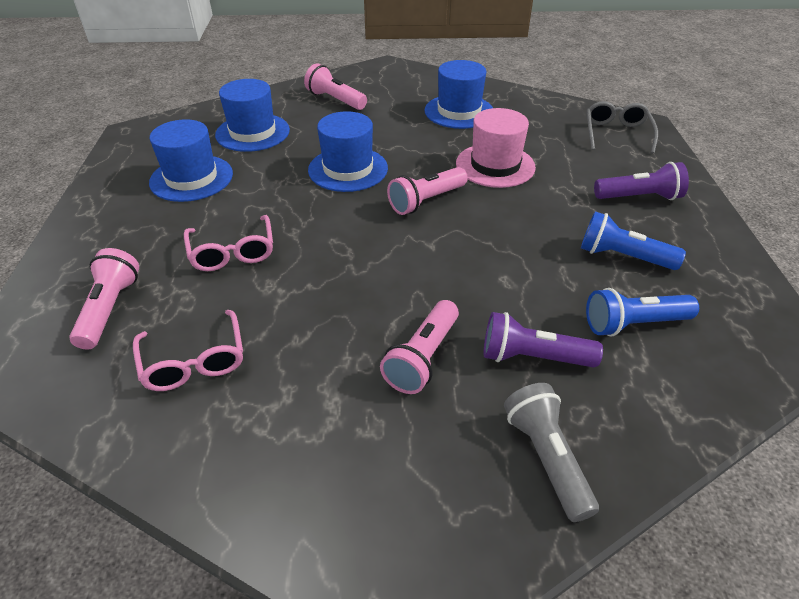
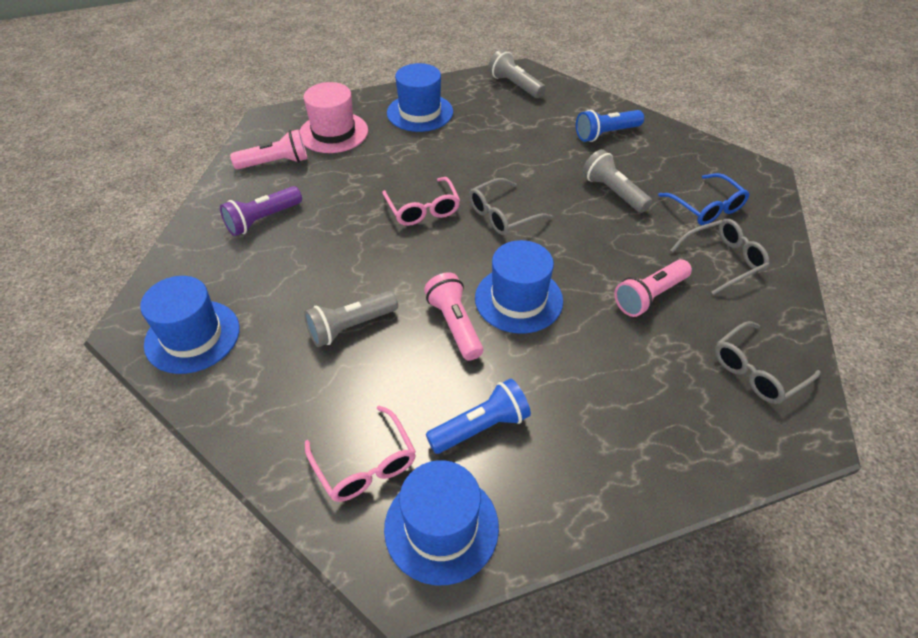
blue glasses: none = 0 -> [658,173,749,225] = 1
grey flashlight: [504,383,599,522] = 1 -> [304,291,398,347] [488,49,546,98] [582,149,652,213] = 3
grey glasses: [587,101,658,153] = 1 -> [469,178,553,235] [670,219,770,295] [715,321,821,404] = 3
pink flashlight: [69,248,139,350] [304,64,367,110] [380,300,459,394] [387,167,468,215] = 4 -> [230,129,307,169] [424,273,483,361] [614,259,692,317] = 3
purple flashlight: [484,312,603,368] [594,162,689,200] = 2 -> [220,186,302,236] = 1

